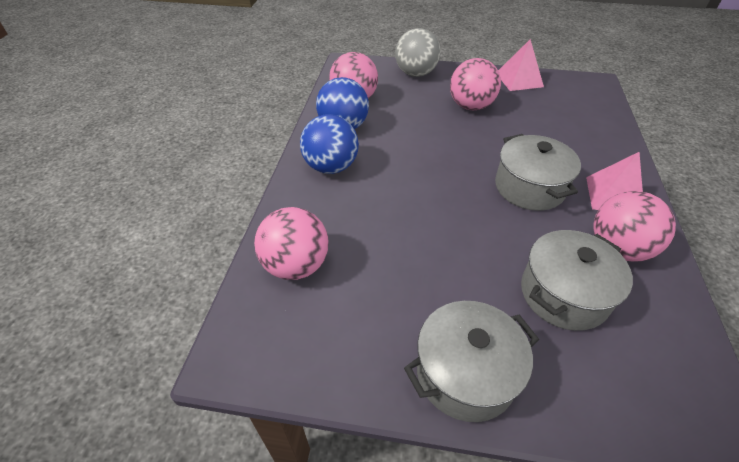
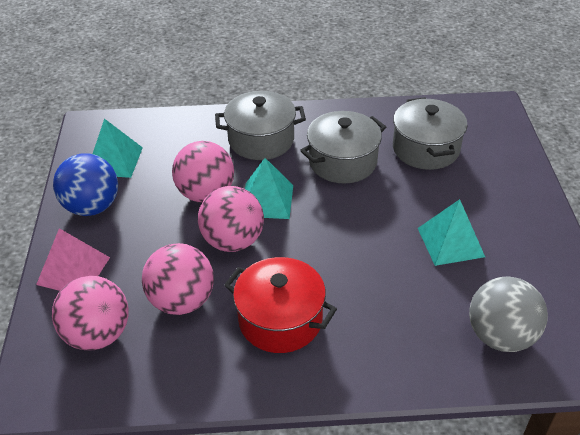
blue ball: [300,114,359,174] [316,77,369,129] = 2 -> [53,153,118,216] = 1
pink pyramid: [498,39,544,91] [586,152,643,210] = 2 -> [36,228,110,291] = 1
red pot: none = 0 -> [224,257,337,353] = 1
turquoise pyramid: none = 0 -> [93,119,143,178] [245,158,293,219] [418,199,485,266] = 3

